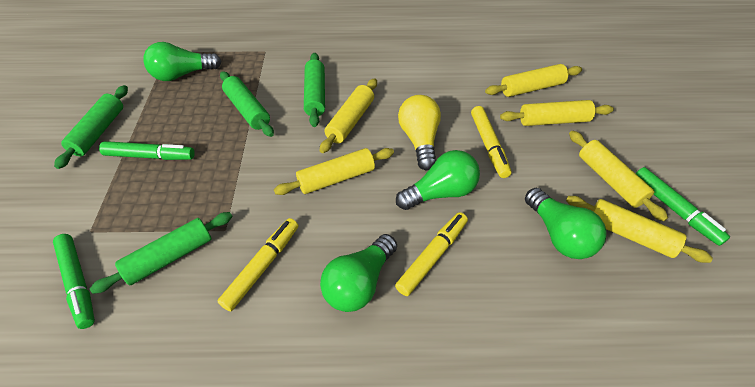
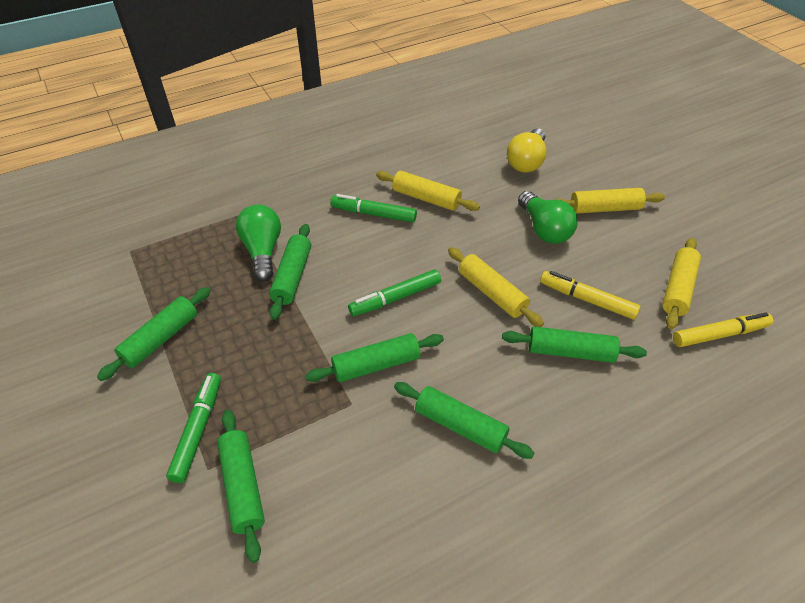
green light bulb: [143,42,222,81] [320,234,397,312] [396,150,480,210] [525,188,607,259] = 4 -> [236,204,281,281] [518,191,578,244] = 2
green rolling pin: [54,85,128,169] [90,212,233,294] [220,71,274,137] [304,53,325,127] = 4 -> [97,287,211,381] [217,410,265,563] [269,224,311,320] [305,333,444,382] [394,382,534,459] [502,326,647,363] = 6
yellow marker: [218,218,298,312] [395,212,468,296] [471,106,511,178] = 3 -> [540,271,641,320] [673,312,773,347] = 2
yellow rolling pin: [274,148,394,195] [320,78,377,153] [485,64,582,97] [500,100,614,126] [566,196,713,263] [569,131,668,221] = 6 -> [376,171,480,211] [448,247,544,327] [555,188,665,214] [662,238,701,329] = 4

